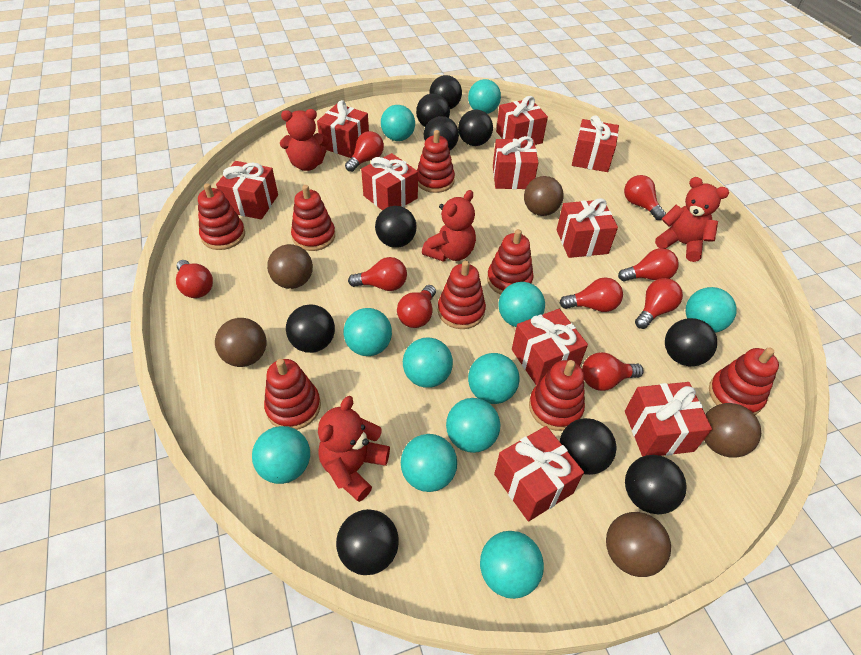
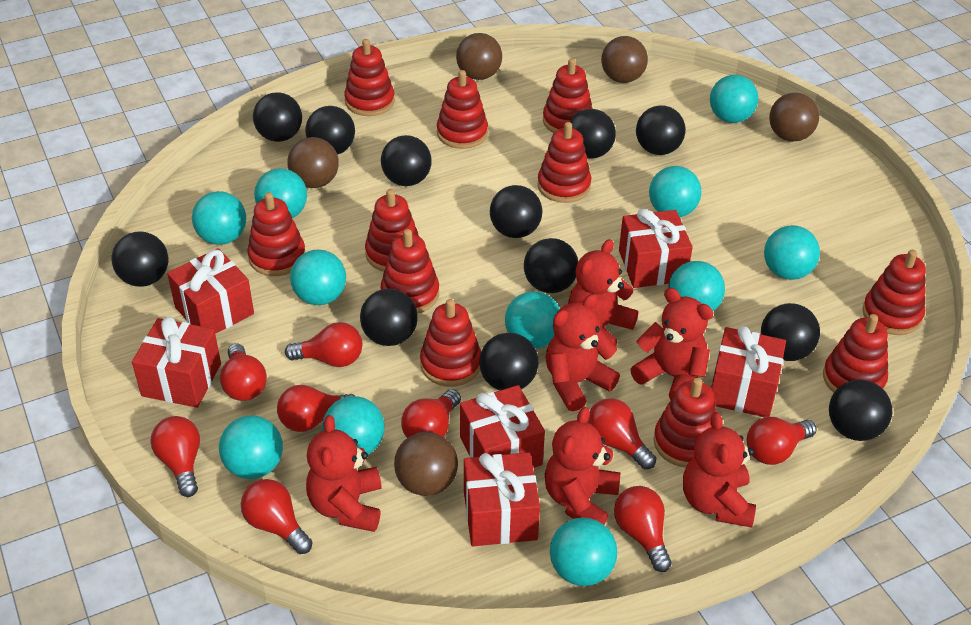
black ball: [286,304,335,353] [336,509,399,575] [375,206,417,248] [416,93,450,127] [424,116,459,150] [430,75,462,109] [458,110,493,146] [560,418,616,475] [625,455,687,514] [665,318,717,366] = 10 -> [112,231,168,287] [253,92,302,142] [305,106,355,155] [360,289,418,346] [381,135,432,186] [479,333,539,390] [490,185,543,238] [524,238,578,293] [570,109,616,159] [636,105,686,155] [761,303,820,361] [829,380,892,441] = 12
red gift: [216,161,278,220] [317,100,369,158] [361,153,418,210] [493,136,539,189] [494,426,584,522] [496,96,548,145] [512,309,588,386] [557,198,618,258] [572,115,619,172] [625,382,712,457] = 10 -> [132,317,221,408] [167,248,254,334] [460,385,545,468] [464,452,540,546] [619,209,693,288] [711,326,786,417] = 6
red stacking toy: [198,183,245,250] [264,359,321,430] [291,185,335,251] [417,130,455,193] [438,260,486,329] [487,229,534,295] [529,360,585,431] [709,347,779,415] = 8 -> [247,192,306,276] [344,39,395,116] [365,189,419,272] [381,229,439,313] [420,299,481,387] [437,70,488,149] [537,122,591,203] [543,58,593,133] [654,378,716,468] [823,314,888,393] [862,250,926,335] = 11
red teddy bear: [280,109,329,171] [318,396,390,502] [422,190,476,262] [655,177,729,262] = 4 -> [306,415,382,532] [545,407,620,524] [546,294,620,411] [568,239,638,346] [630,288,713,400] [683,412,756,528] = 6

